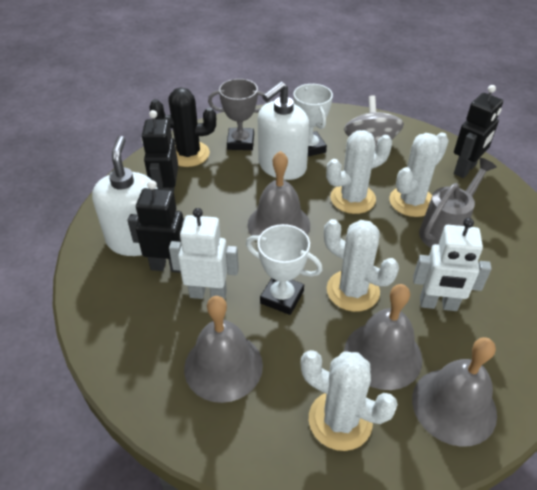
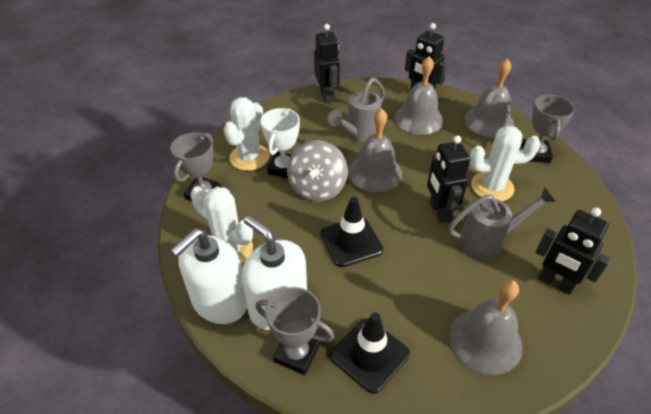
black cactus: [149,87,216,167] = 1 -> none = 0
black robot: [128,180,185,273] [141,110,178,192] [454,85,503,178] = 3 -> [314,24,340,103] [405,23,447,90] [427,136,471,223] [535,208,611,295] = 4
black traffic cone: none = 0 -> [321,197,384,267] [331,313,410,394] = 2
grey trophy: [208,79,270,150] = 1 -> [170,132,221,201] [256,287,334,375] [521,94,575,163] = 3
grey watering can: [419,158,497,248] = 1 -> [328,78,385,142] [448,187,556,260] = 2
white cactus: [301,350,398,451] [324,219,399,312] [326,130,392,214] [389,132,449,217] = 4 -> [190,186,253,264] [223,97,269,171] [470,126,541,201] = 3
white robot: [169,208,239,300] [413,218,492,311] = 2 -> none = 0
white trophy: [246,224,322,315] [293,84,333,156] = 2 -> [261,108,300,178] = 1

